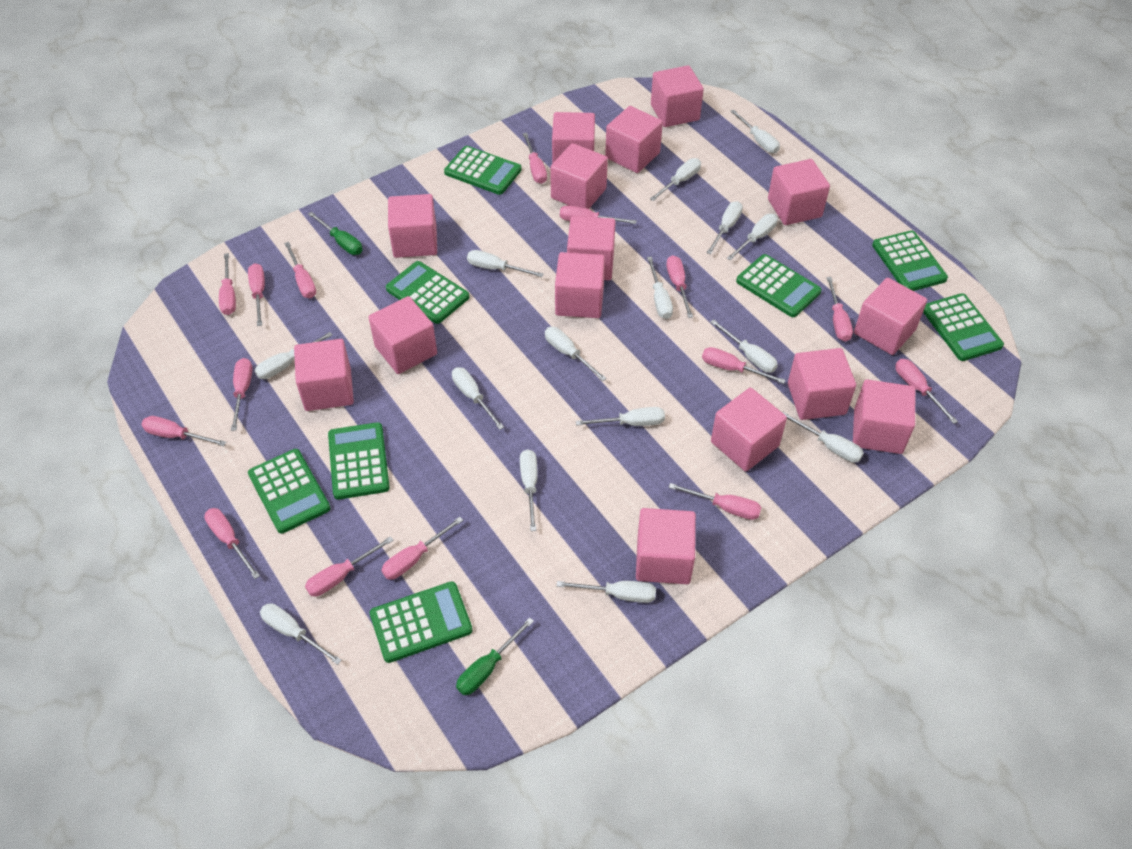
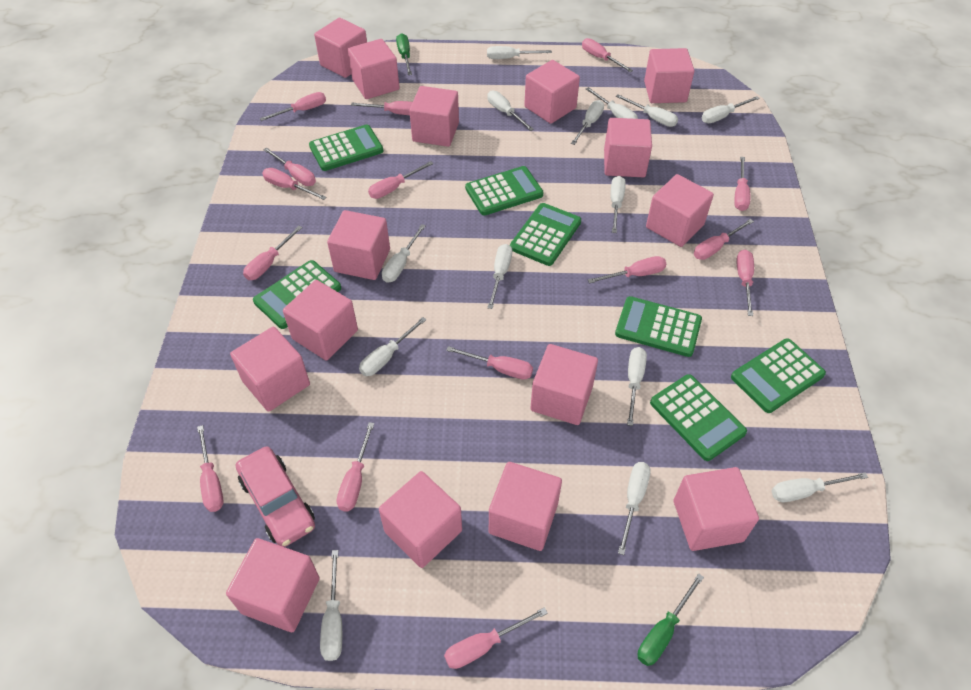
green calculator: [248,449,330,534] [328,422,390,500] [370,581,472,663] [386,261,469,324] [444,146,522,195] [736,254,822,317] [872,231,948,291] [923,293,1004,361] = 8 -> [253,260,341,329] [309,125,383,171] [465,166,543,216] [510,203,581,266] [615,296,702,357] [650,374,747,461] [731,338,826,413] = 7
pink car: none = 0 -> [236,446,315,547] = 1
white screwdriver: [255,332,332,379] [260,603,342,665] [452,367,504,430] [467,250,544,277] [520,449,538,531] [545,327,607,381] [556,581,656,603] [576,407,665,426] [647,257,673,319] [650,158,701,201] [707,201,743,254] [710,319,778,373] [727,214,778,261] [730,110,780,153] [782,412,864,463] = 15 -> [320,550,342,661] [359,317,427,376] [382,224,426,283] [487,46,552,59] [487,91,534,131] [488,244,512,309] [571,100,604,145] [586,87,638,119] [611,176,626,233] [616,94,678,127] [618,462,651,555] [627,347,647,426] [702,96,760,123] [772,472,868,502] = 14

